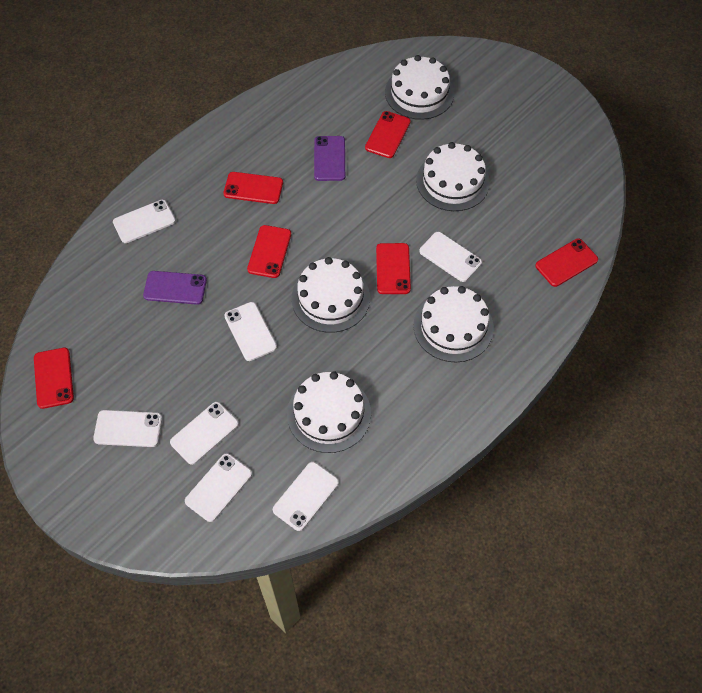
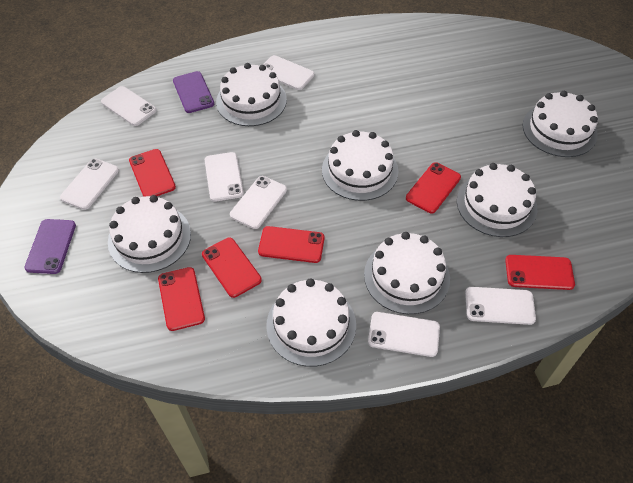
white cake: [287,371,371,453] [292,257,370,333] [385,55,454,120] [413,286,494,362] [416,142,490,211] = 5 -> [108,195,191,273] [216,63,287,126] [266,278,356,367] [322,130,398,201] [364,232,450,314] [457,163,537,237] [523,91,598,157] = 7

